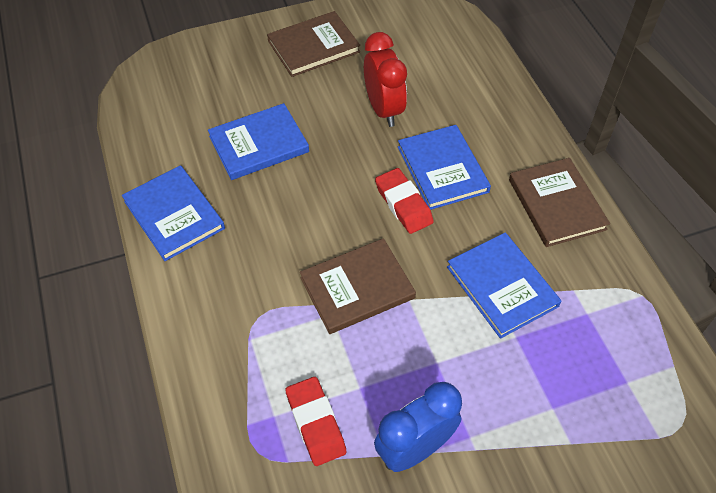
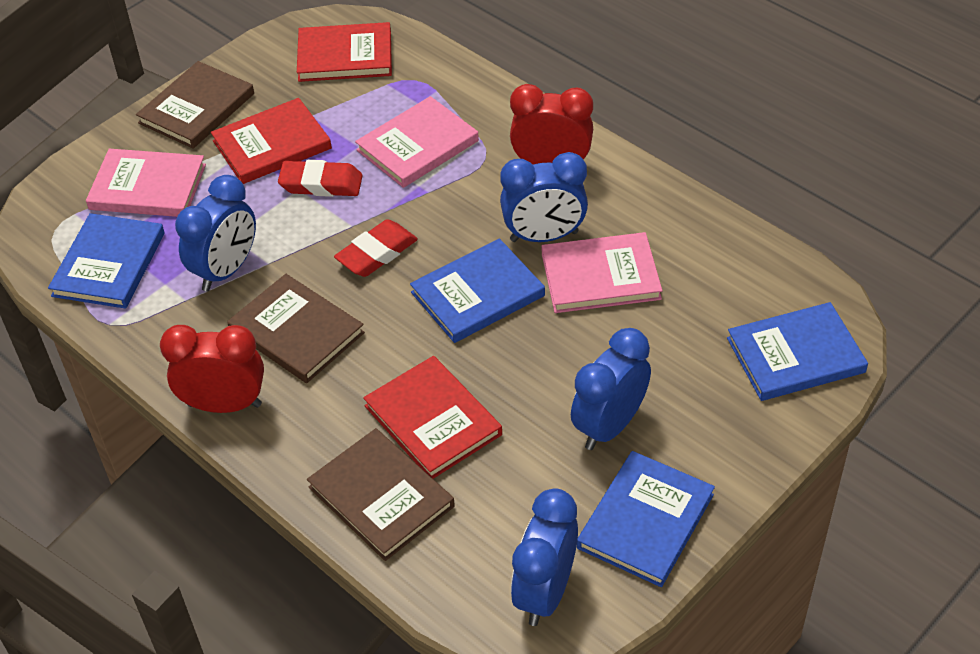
blue clock: [374,382,462,472] = 1 -> [175,175,256,291] [500,152,588,242] [511,488,578,626] [571,328,651,450] = 4
pink book: none = 0 -> [86,149,206,217] [355,96,479,188] [542,232,663,313] = 3
red book: none = 0 -> [211,98,332,184] [297,22,392,82] [363,356,502,479] = 3
red clock: [364,32,407,127] = 1 -> [160,325,264,413] [510,84,593,164] = 2

